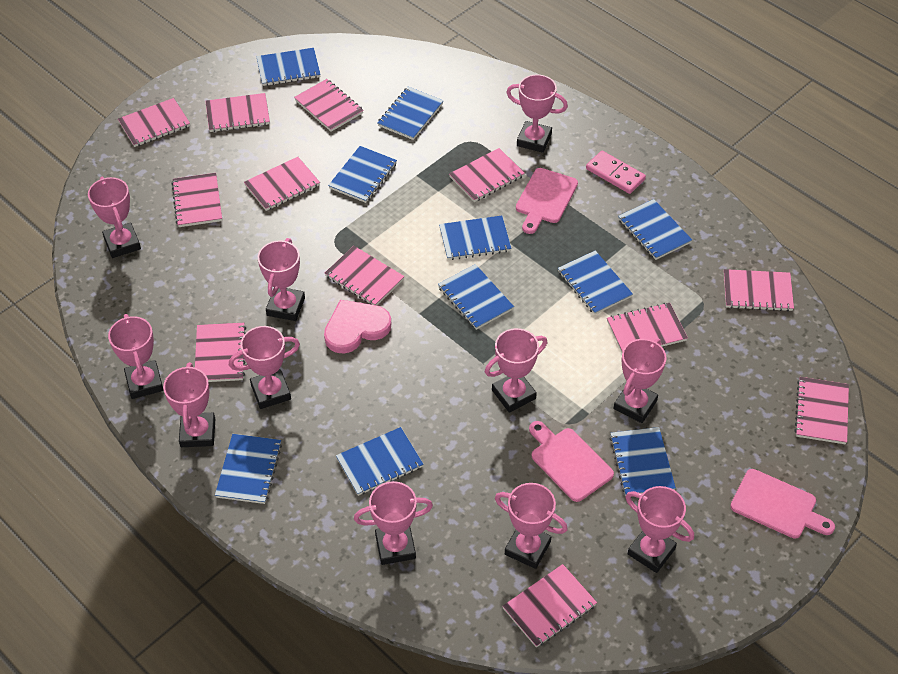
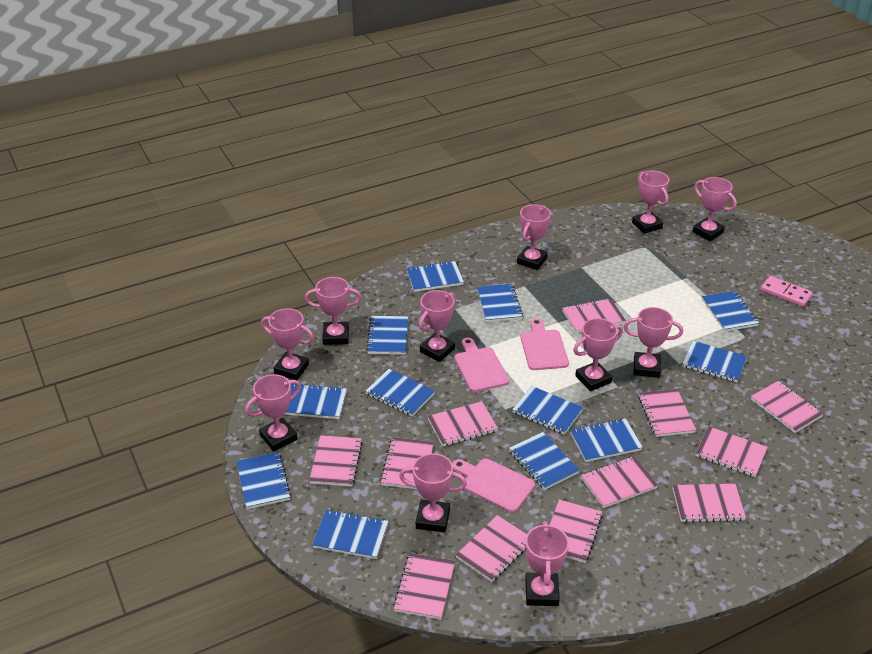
blue notebook: [215,434,282,504] [256,48,321,86] [328,146,397,203] [336,427,424,496] [378,87,444,140] [438,264,514,330] [439,215,512,260] [558,250,633,315] [610,427,676,496] [618,199,692,260] = 10 -> [237,452,291,509] [284,384,347,419] [312,510,388,559] [366,316,408,355] [366,369,435,416] [406,261,464,292] [477,284,523,322] [509,432,580,490] [512,386,583,435] [570,418,643,462] [682,341,747,382] [702,291,759,332] = 12
pink heart: [324,300,391,353] = 1 -> none = 0

